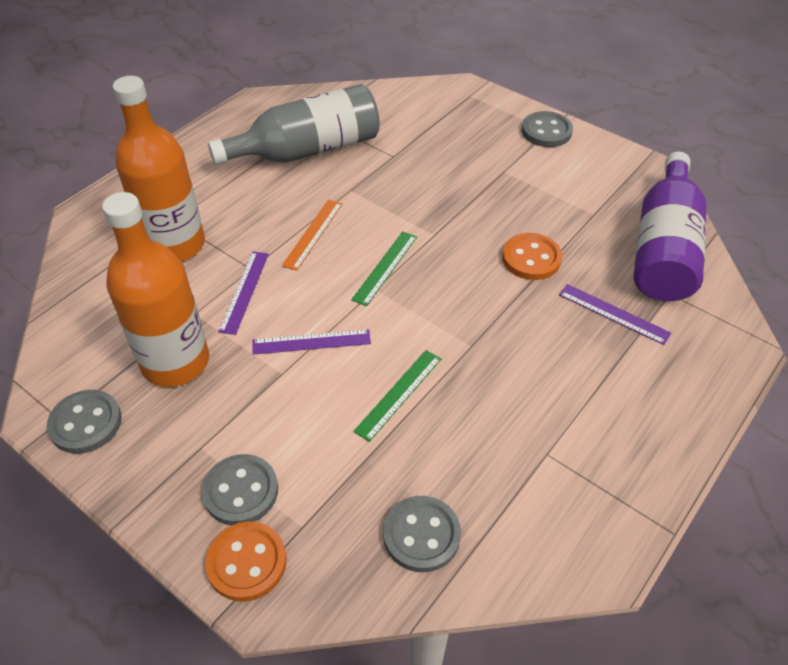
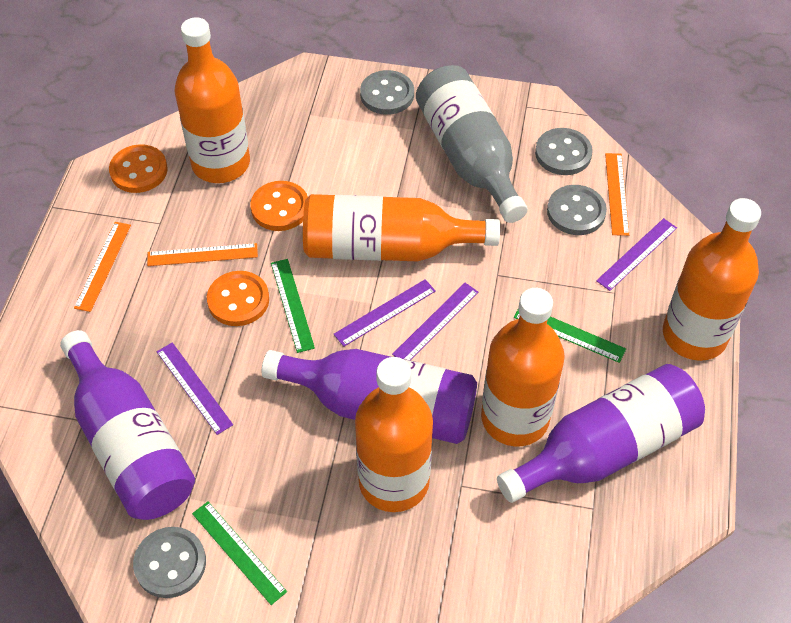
green ruler: [351,231,417,306] [353,350,441,442] = 2 -> [192,501,287,605] [271,259,315,353] [514,310,626,363] = 3
orange bottle: [102,192,209,387] [113,76,205,262] = 2 -> [175,17,250,183] [303,194,500,261] [355,357,433,512] [481,288,565,446] [663,198,761,361] = 5
orange button: [205,522,287,601] [502,233,562,280] = 2 -> [109,144,168,193] [207,271,269,326] [250,181,308,231] = 3
orange ruler: [282,200,343,271] = 1 -> [74,222,131,312] [147,243,258,266] [605,153,629,236] = 3
purple bottle: [634,152,707,301] = 1 -> [60,330,195,520] [262,349,477,444] [497,364,705,503] = 3
purple ruler: [218,251,269,335] [252,329,371,355] [559,284,671,345] = 3 -> [157,343,233,435] [334,279,436,347] [392,283,478,360] [596,218,677,291] = 4

